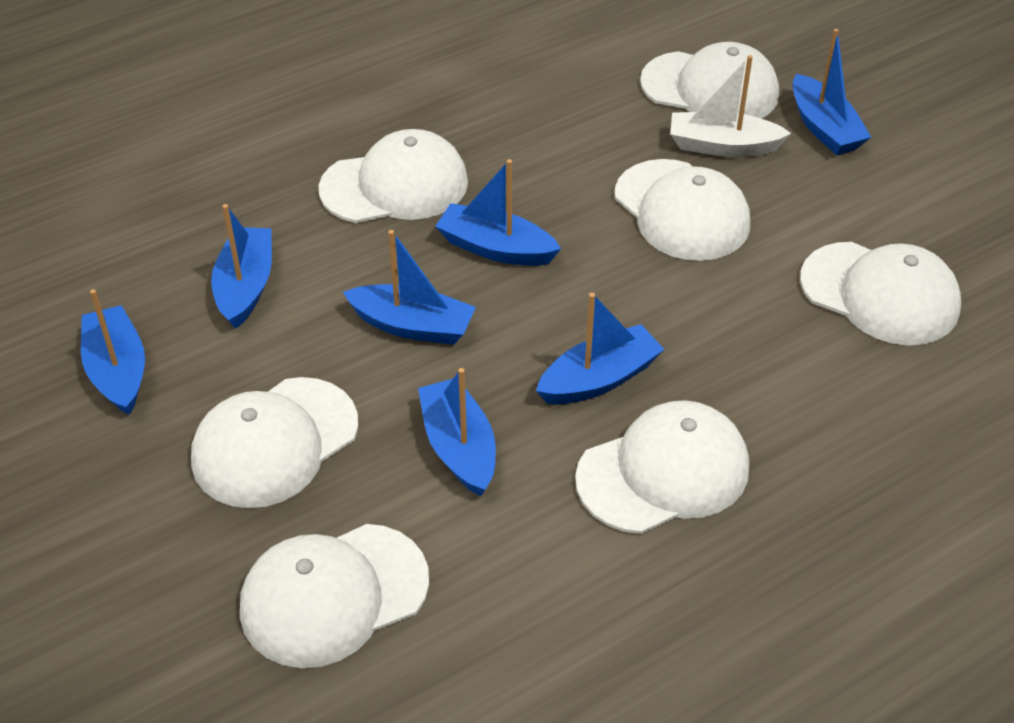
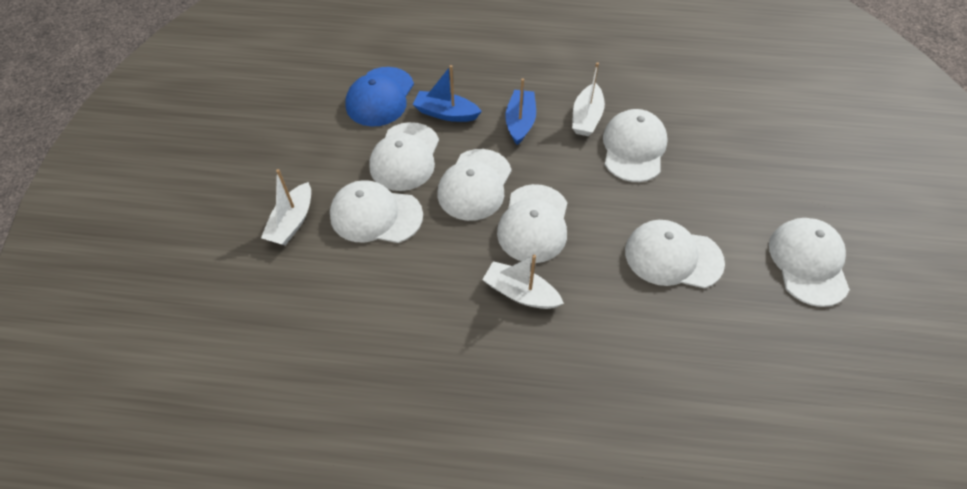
blue boat: [81,289,145,415] [211,204,272,329] [343,230,476,345] [418,368,496,496] [435,159,561,266] [536,293,664,405] [793,29,871,155] = 7 -> [413,65,482,122] [505,78,536,145] = 2
blue cap: none = 0 -> [345,67,414,127] = 1
white boat: [670,55,791,157] = 1 -> [261,169,311,245] [482,255,564,309] [572,62,605,136] = 3

